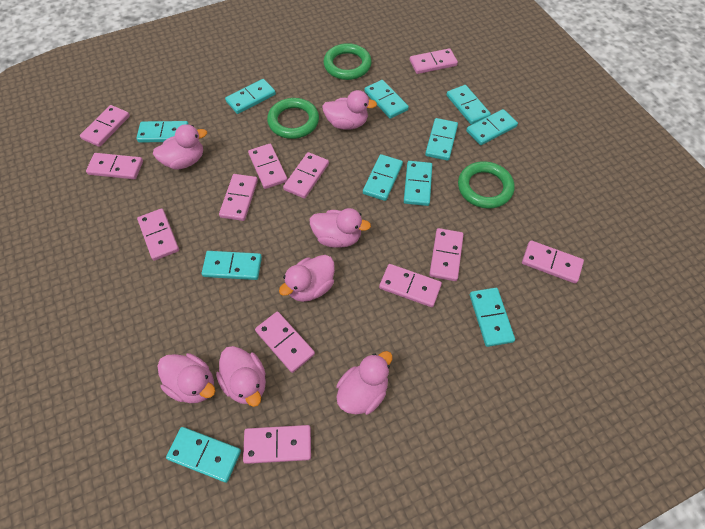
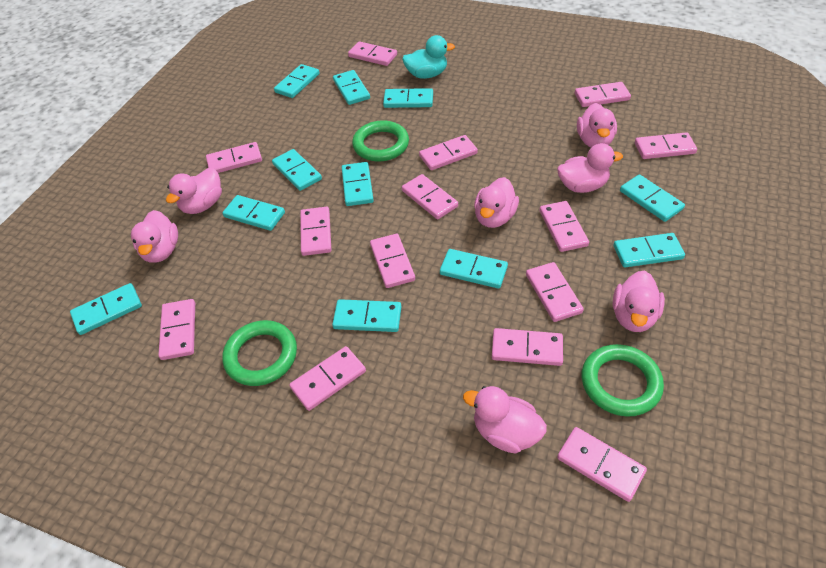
pink domino: [80,105,130,147] [86,153,143,179] [137,208,179,261] [219,174,258,221] [243,425,311,464] [248,144,288,189] [255,311,315,373] [283,152,329,199] [379,264,442,307] [410,48,458,74] [429,228,464,281] [522,240,584,284] = 12 -> [158,299,195,360] [206,142,262,173] [289,346,366,411] [300,207,331,256] [348,41,397,66] [370,234,415,288] [402,174,458,219] [419,135,478,170] [492,328,563,366] [526,262,584,322] [539,201,589,252] [557,427,647,502] [575,82,631,107] [635,132,697,159] = 14
turquoise duck: none = 0 -> [402,35,455,79] = 1

